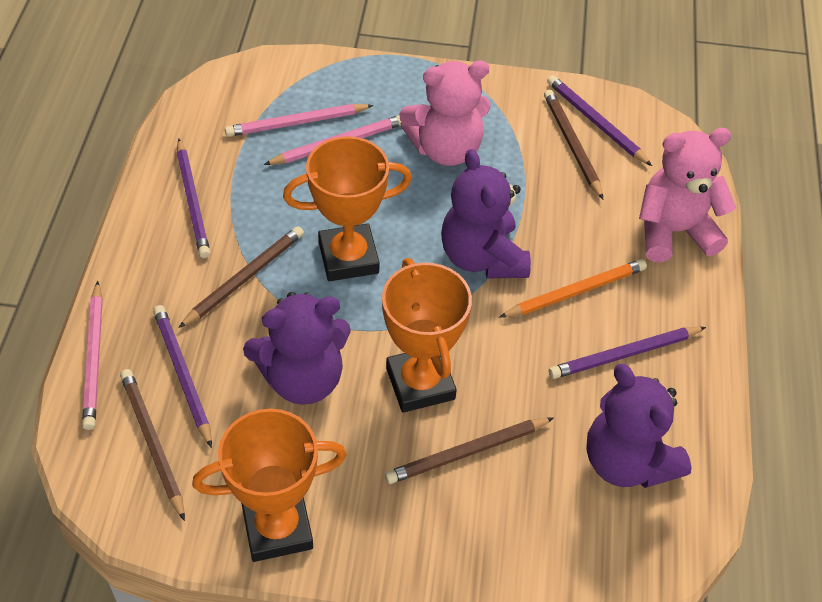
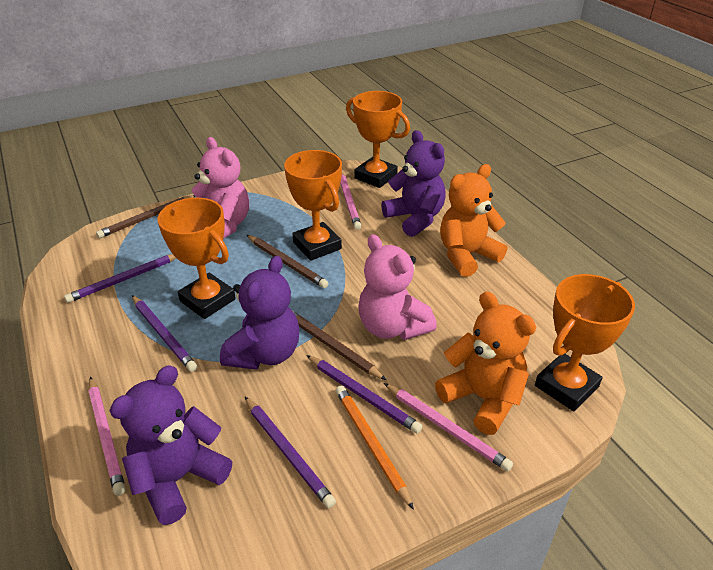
brown pencil: [120,369,185,521] [178,226,304,328] [385,418,554,484] [544,89,603,199] = 4 -> [96,195,195,238] [247,235,329,288] [293,311,386,380] = 3
orange teddy bear: none = 0 -> [435,292,536,435] [440,164,507,277] = 2
orange trophy: [192,409,347,562] [283,136,412,281] [382,258,472,413] = 3 -> [157,198,236,319] [284,150,342,261] [346,91,410,188] [535,274,635,411] = 4

